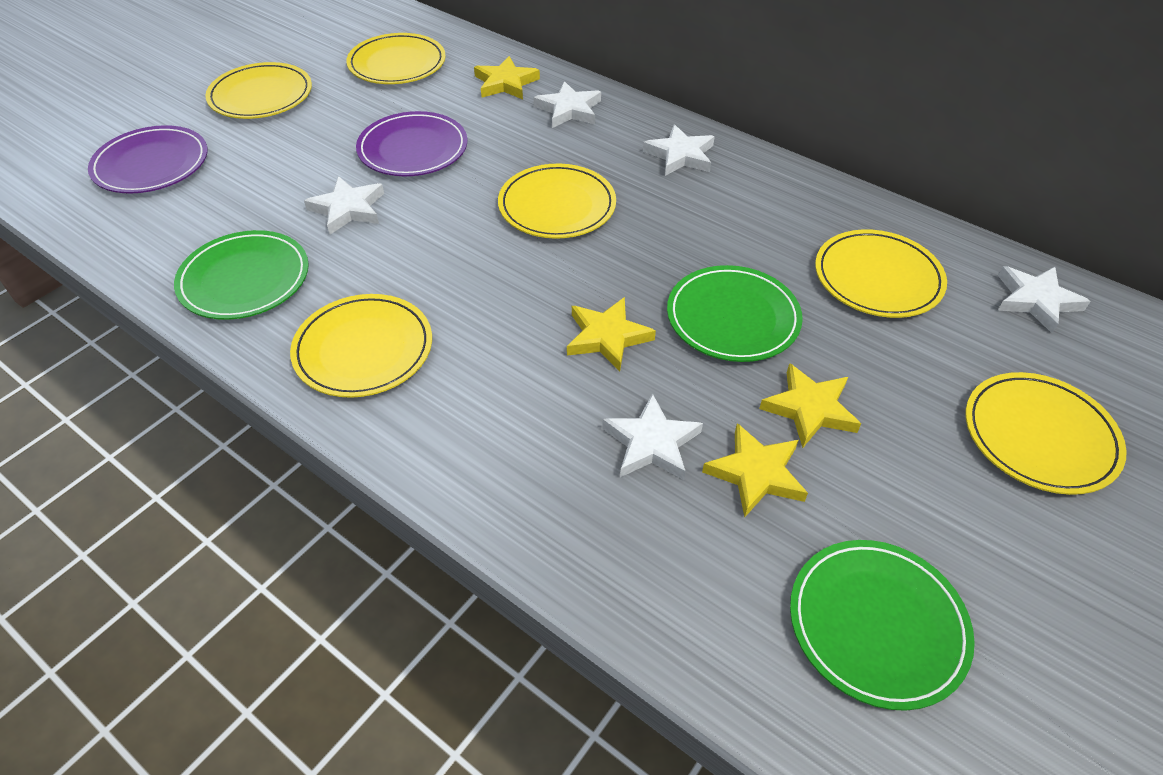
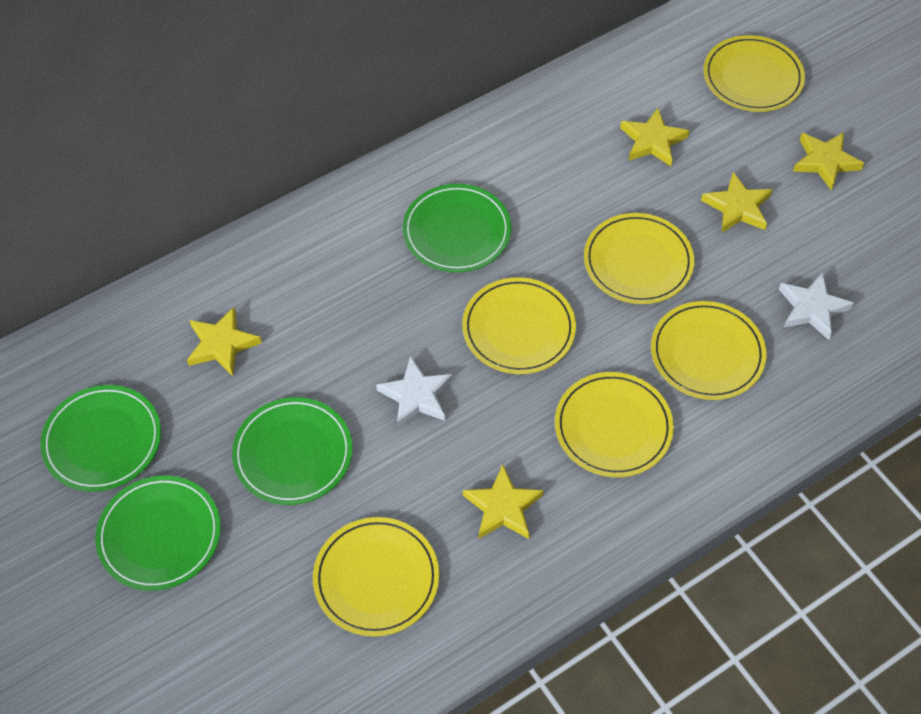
green plate: [174,230,309,320] [667,265,803,362] [790,540,975,711] = 3 -> [40,385,161,491] [95,475,221,591] [232,397,353,505] [403,184,511,272] = 4
purple plate: [88,125,208,193] [356,111,467,176] = 2 -> none = 0
white star: [304,176,384,234] [534,81,601,128] [602,393,703,480] [643,124,715,176] [998,266,1091,334] = 5 -> [376,356,453,427] [779,272,854,340] = 2
yellow star: [474,56,540,99] [567,297,656,372] [702,423,808,517] [759,363,861,448] = 4 -> [187,307,262,376] [463,465,544,539] [620,108,690,166] [701,172,773,233] [793,132,864,190] = 5

